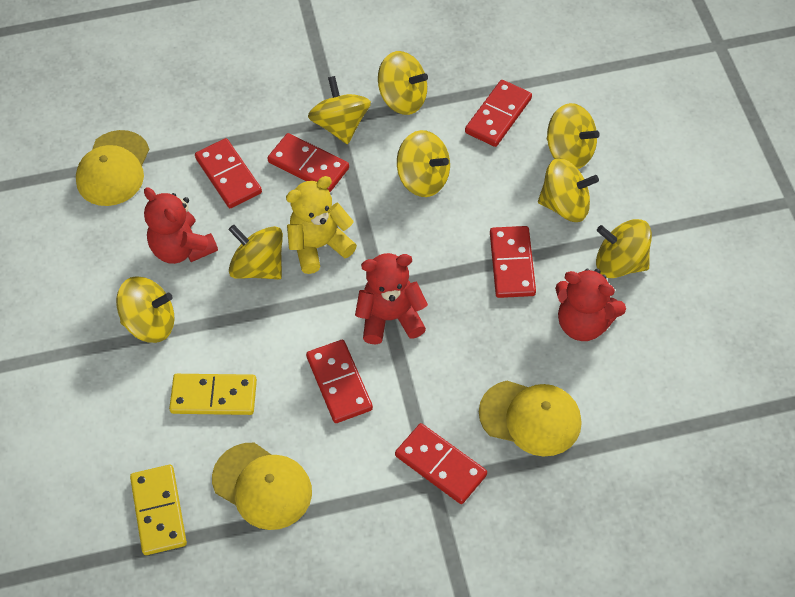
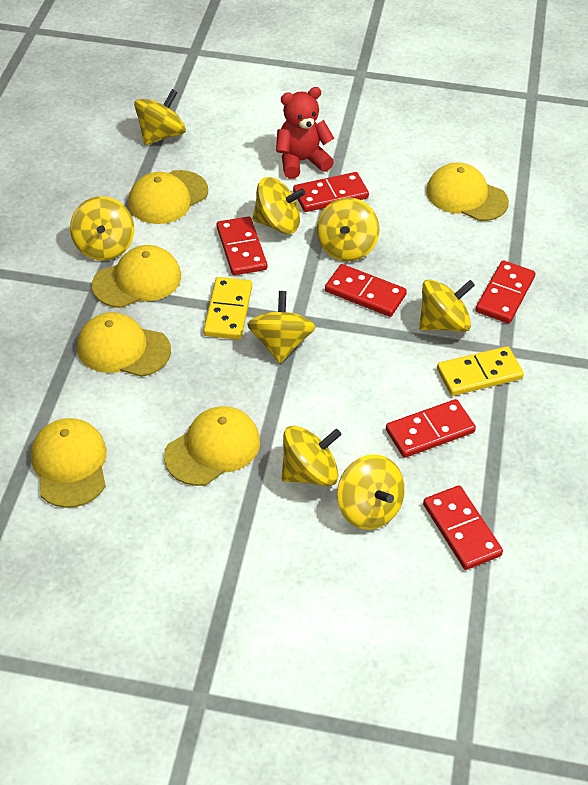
red teddy bear: [144,187,218,264] [355,253,428,344] [555,269,626,341] = 3 -> [276,87,334,179] = 1
yellow cap: [76,130,149,206] [212,443,312,530] [479,381,582,456] = 3 -> [31,418,107,508] [77,312,171,377] [92,245,181,308] [128,170,208,224] [164,406,260,486] [426,162,509,221] = 6
yellow teddy bear: [286,176,357,274] = 1 -> none = 0

